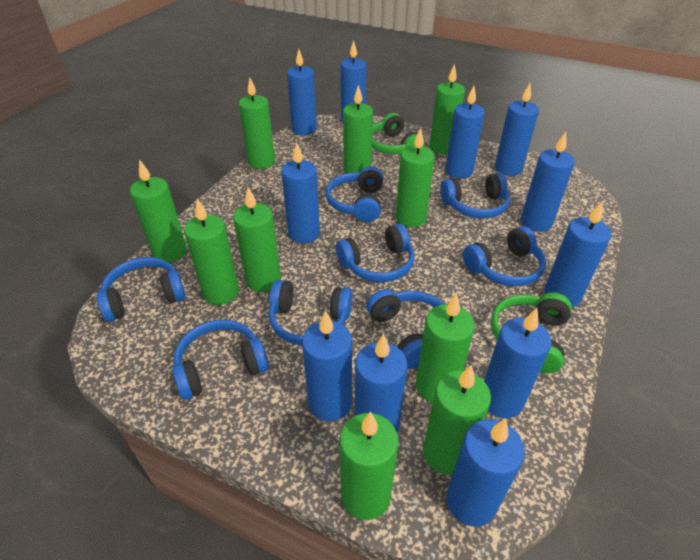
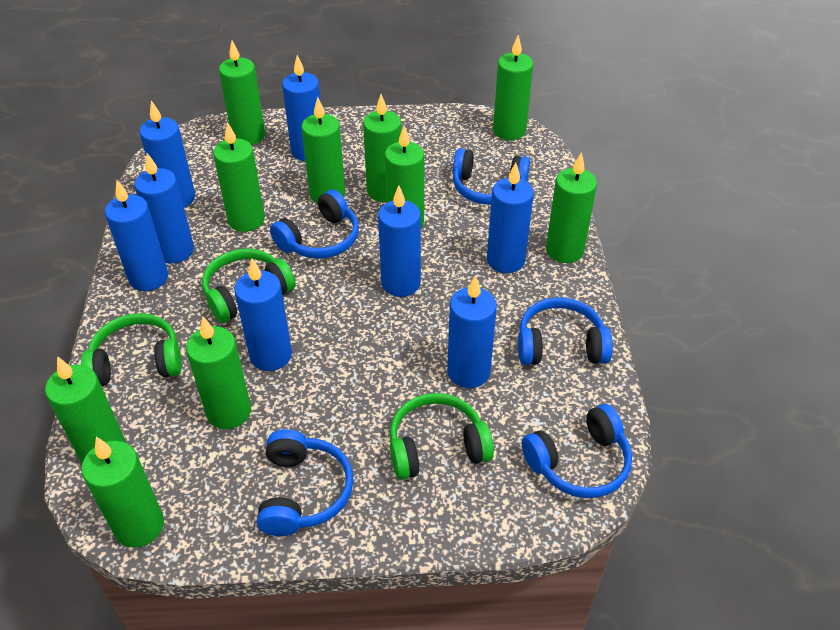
blue candle: [281,142,320,244] [287,49,317,135] [302,310,352,422] [340,40,367,122] [355,334,407,433] [445,86,485,179] [446,419,525,527] [484,308,551,418] [495,84,539,176] [521,132,575,232] [544,201,611,307] = 11 -> [105,180,168,291] [134,153,194,264] [140,100,195,207] [234,259,292,371] [282,55,321,161] [378,185,421,297] [447,275,497,388] [487,163,534,273] = 8
blue headphones: [97,257,186,322] [172,320,269,400] [269,280,352,345] [326,166,384,222] [336,223,415,282] [367,289,444,369] [440,173,510,218] [463,226,546,287] = 8 -> [257,429,354,536] [270,190,359,259] [453,148,530,205] [518,297,613,365] [522,404,632,498] = 5
green headphones: [372,113,425,154] [491,292,572,374] = 2 -> [81,313,182,386] [202,249,296,323] [389,393,494,480] = 3

